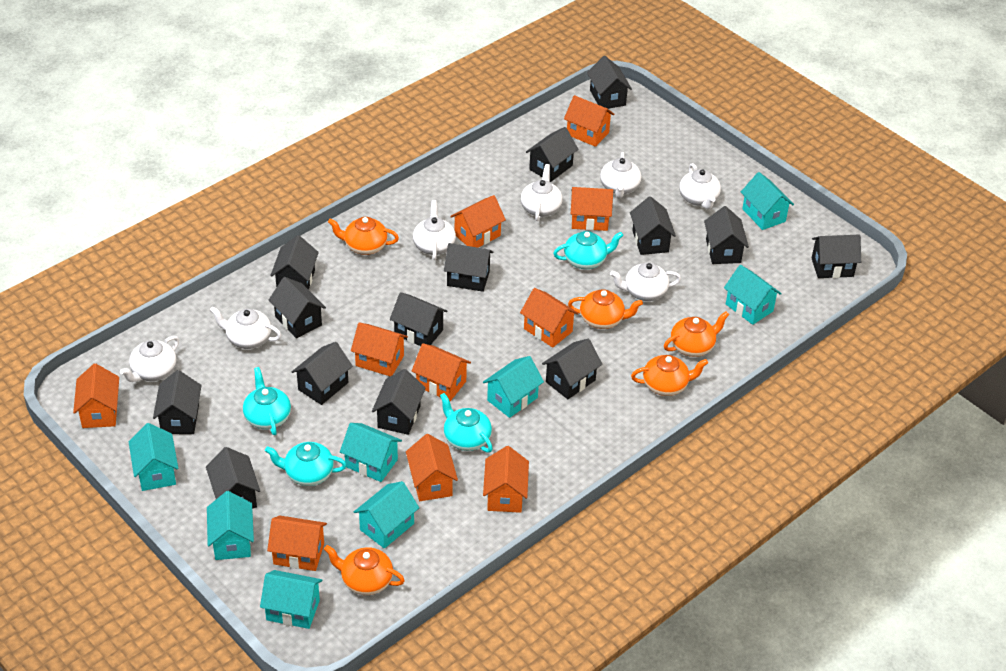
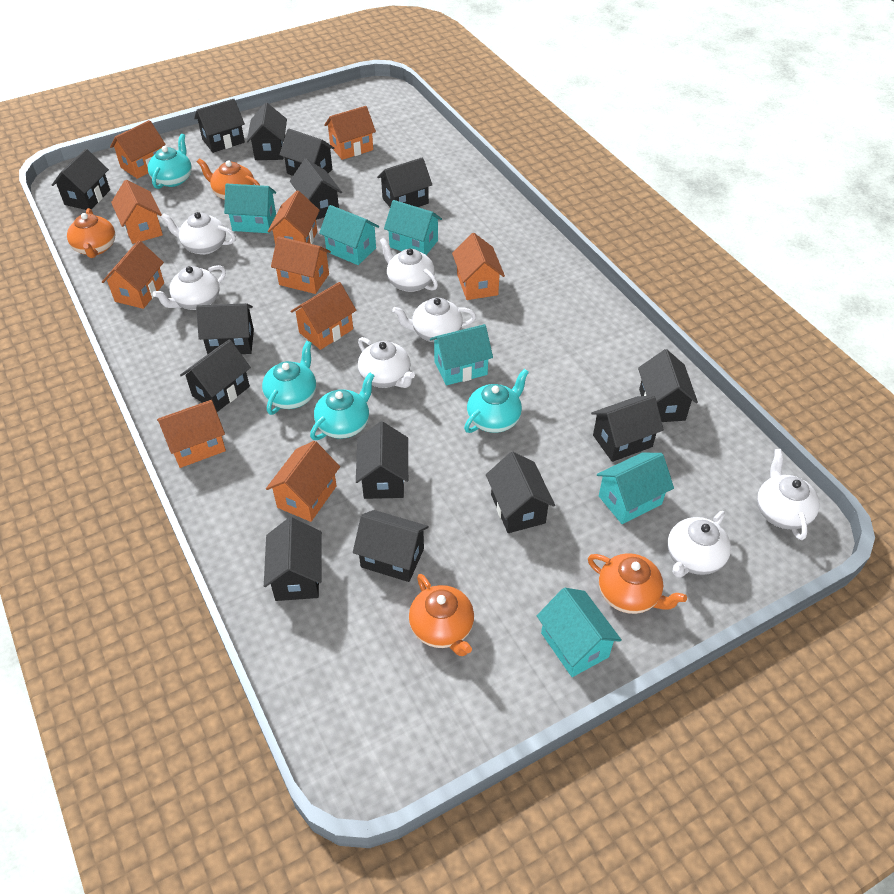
orange teapot: [324,545,405,595] [328,217,399,255] [568,289,643,329] [631,355,708,396] [664,311,729,357] = 5 -> [67,208,115,258] [197,158,260,200] [409,574,474,656] [588,553,687,614] = 4
turquoise house: [129,423,178,491] [207,491,254,560] [260,570,323,629] [340,423,402,482] [354,481,419,549] [483,356,544,418] [724,265,782,325] [741,172,794,230] = 8 -> [224,183,276,233] [319,205,379,265] [384,200,442,255] [430,324,493,385] [537,588,622,677] [597,453,674,524] = 6

